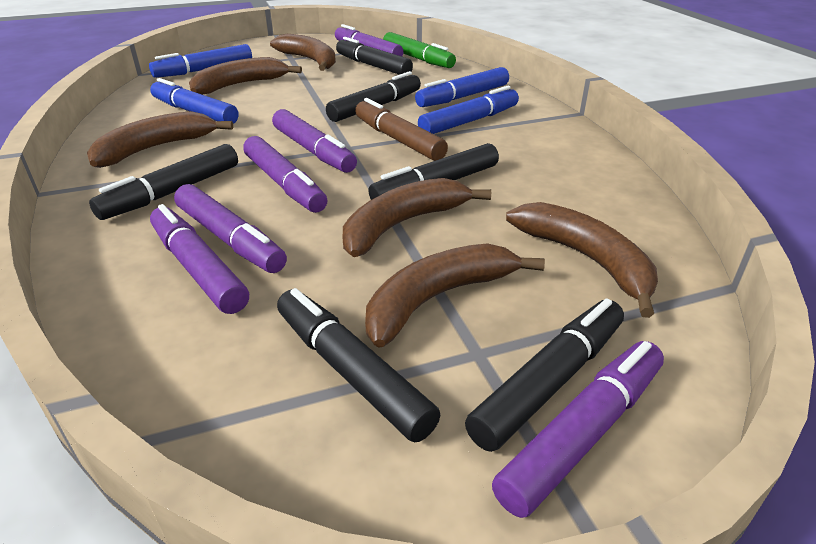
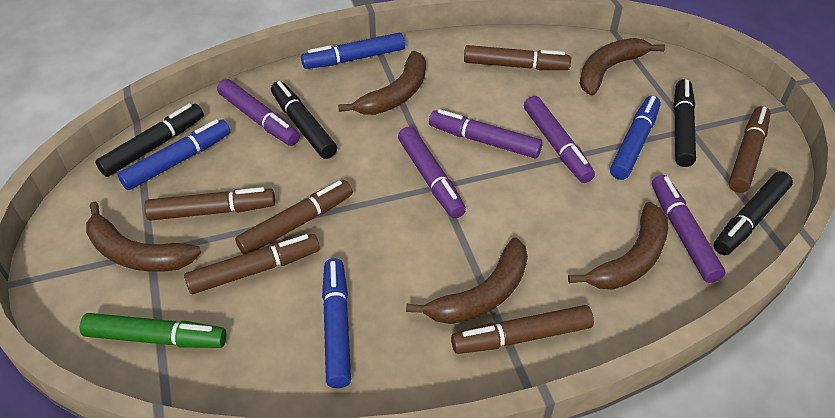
black marker: [89,144,238,220] [277,288,440,442] [326,71,421,122] [336,37,413,75] [368,143,499,200] [465,298,624,452] = 6 -> [95,103,204,177] [271,81,337,159] [673,79,696,167] [714,171,793,255] = 4
brown banana: [87,111,233,168] [189,57,302,95] [270,34,336,71] [343,178,491,257] [365,243,545,348] [506,202,658,318] = 6 -> [86,202,201,272] [338,51,426,115] [406,237,528,324] [568,202,668,289] [580,38,665,96] = 5
brown marker: [355,98,448,161] = 1 -> [144,187,275,221] [184,234,320,294] [235,180,353,254] [451,305,594,354] [464,45,571,70] [729,106,771,193] = 6
purple marker: [150,204,249,314] [174,184,287,273] [243,136,327,213] [272,109,357,173] [335,24,403,56] [492,341,664,518] = 6 -> [217,79,300,146] [398,126,466,218] [429,109,543,158] [524,96,595,183] [652,175,726,283] = 5

